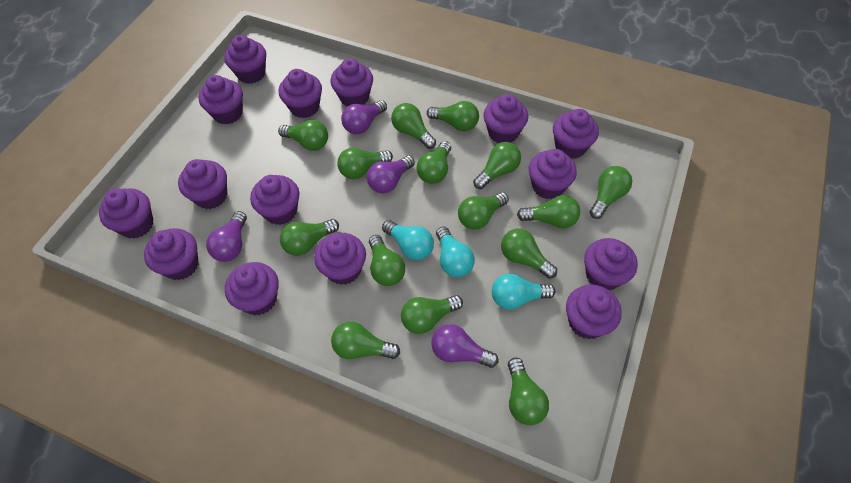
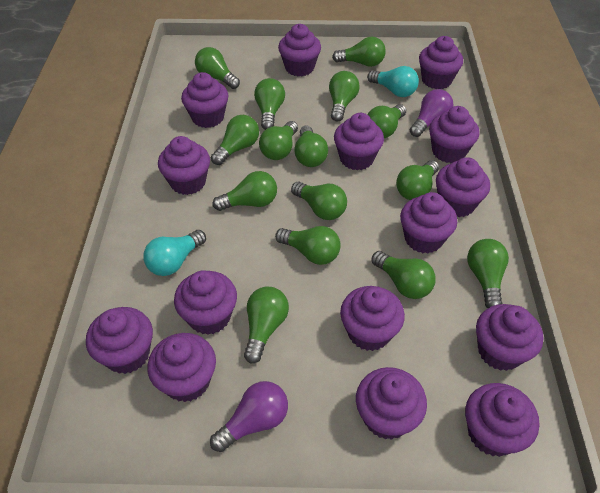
purple light bulb: [206,211,247,262] [341,100,387,134] [367,155,415,193] [431,324,498,368] = 4 -> [210,381,288,452] [410,89,453,137] = 2
turquoise light bulb: [382,220,434,260] [436,226,475,277] [492,274,555,310] = 3 -> [143,230,206,276] [367,66,419,97] = 2

